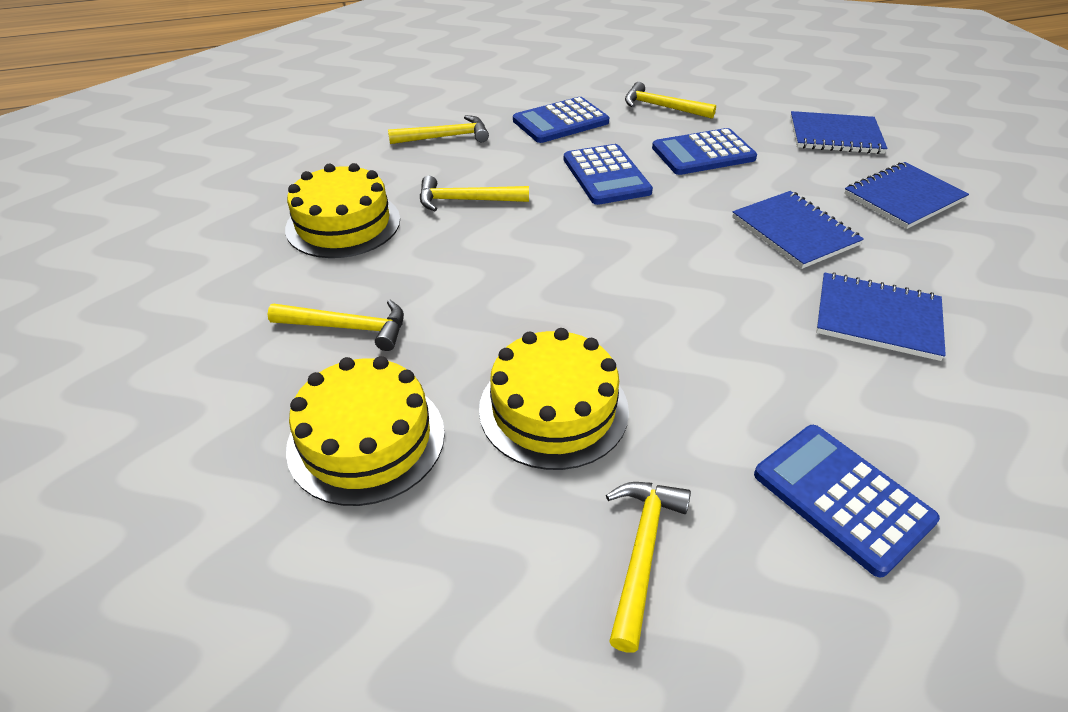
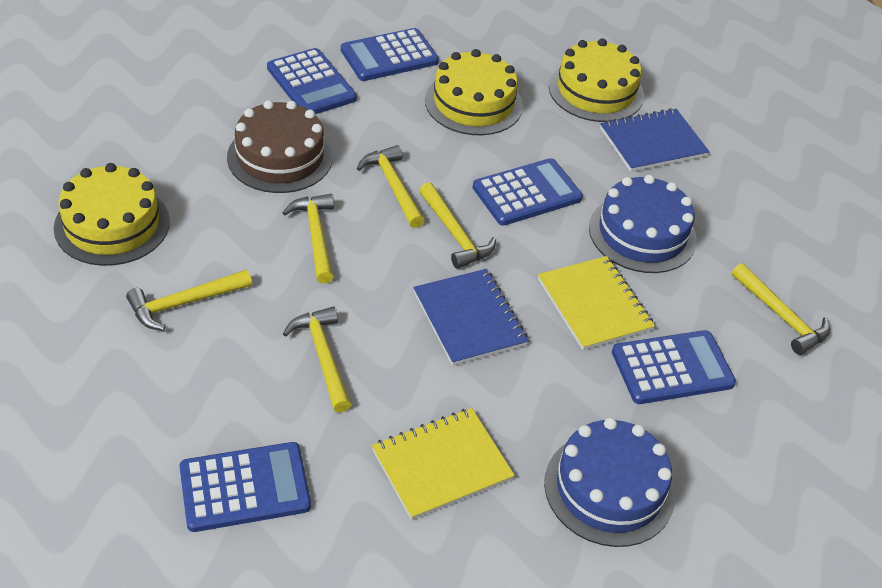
blue cake: none = 0 -> [544,418,675,547] [589,175,697,273] = 2
blue calculator: [513,97,609,143] [564,144,653,205] [652,128,757,175] [754,425,940,578] = 4 -> [179,442,311,532] [267,48,357,114] [341,28,439,81] [473,158,583,226] [612,330,736,404] = 5
blue notebook: [732,191,864,269] [790,111,888,154] [816,272,946,361] [844,162,969,229] = 4 -> [413,269,529,366] [600,108,709,172] = 2
brown cake: none = 0 -> [227,100,333,193] = 1
yellow hammer: [268,300,404,351] [388,115,489,144] [420,176,529,211] [606,482,691,653] [625,82,716,119] = 5 -> [126,270,252,331] [282,194,334,284] [283,306,351,413] [357,145,425,228] [419,182,496,269] [732,263,830,355] = 6
yellow notebook: none = 0 -> [372,408,515,520] [538,256,655,350] = 2

